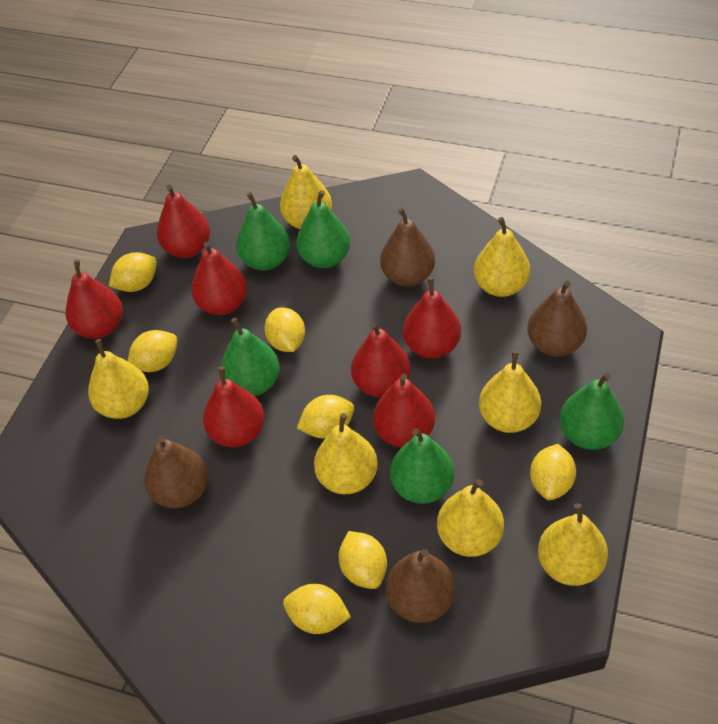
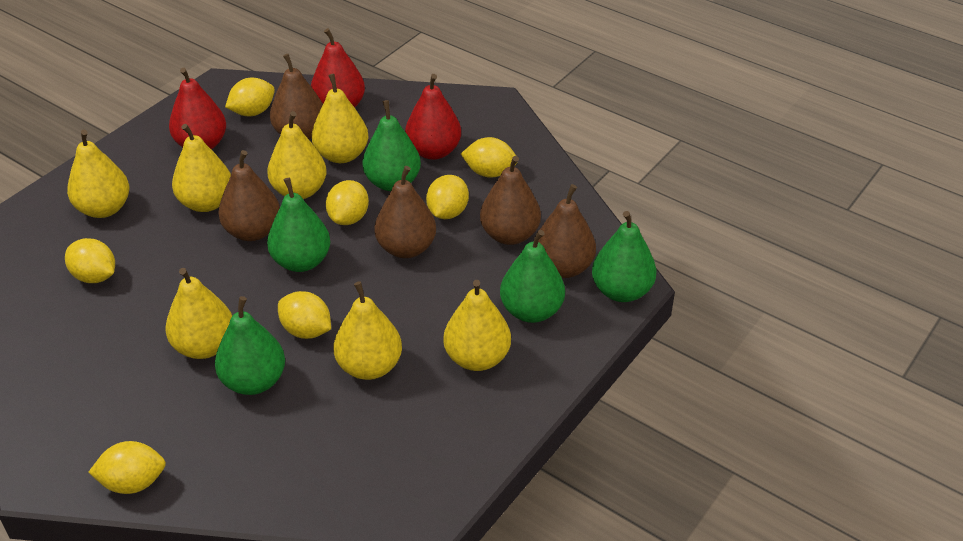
brown pear: [144,435,208,508] [380,208,435,286] [386,549,455,623] [527,281,587,356] = 4 -> [218,150,280,241] [270,54,323,139] [374,166,436,258] [480,156,541,245] [538,184,596,278] = 5
red pear: [66,260,123,339] [157,185,210,258] [191,242,247,315] [203,366,264,447] [351,322,411,397] [373,374,435,447] [403,277,461,359] = 7 -> [169,68,226,149] [311,28,365,108] [405,74,461,160] = 3

